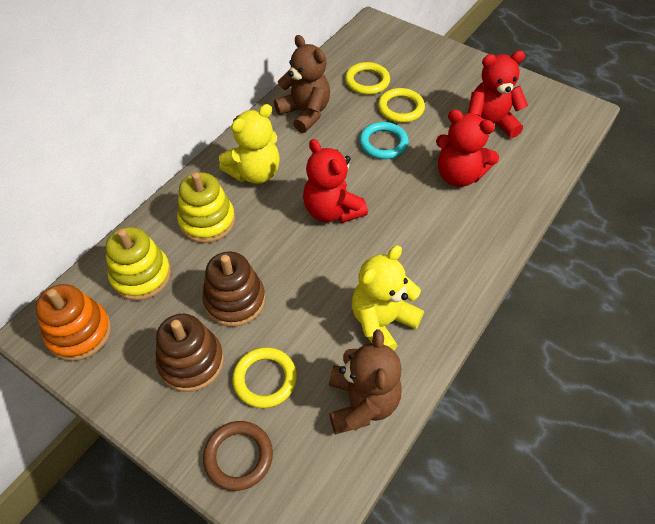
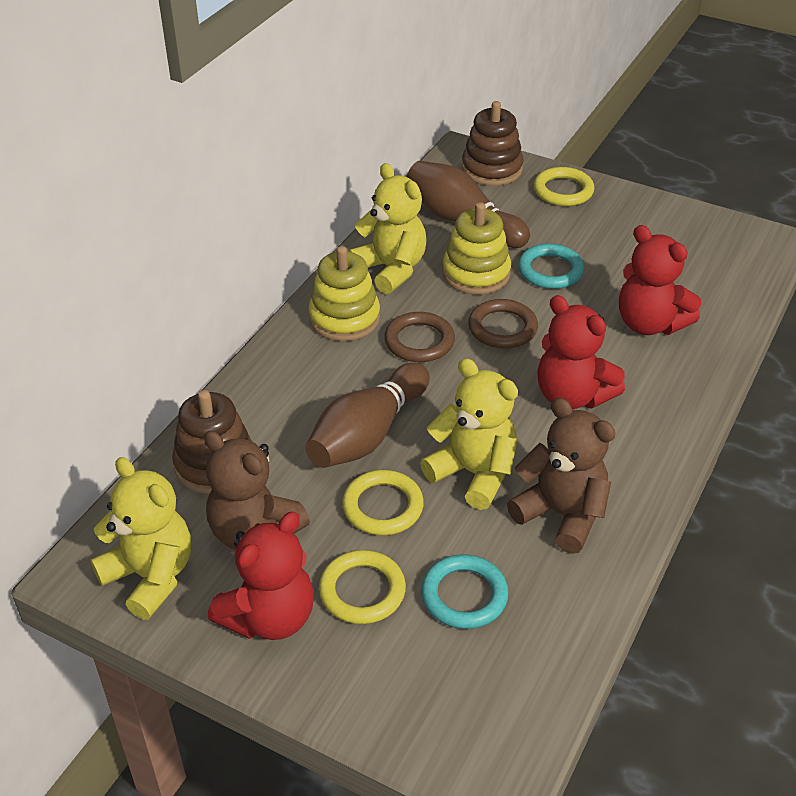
brown bowling pin: none = 0 -> [305,363,429,468] [407,161,530,248] = 2
brown ring: [203,421,273,491] = 1 -> [384,312,455,362] [468,299,538,349] = 2
orange stacking toy: [35,284,111,361] = 1 -> none = 0
turquoise ring: [359,122,409,159] = 1 -> [421,554,509,629] [518,244,584,289] = 2
yellow teddy bear: [219,104,280,184] [352,245,424,350] = 2 -> [90,457,191,620] [348,163,427,294] [420,358,518,510] = 3

